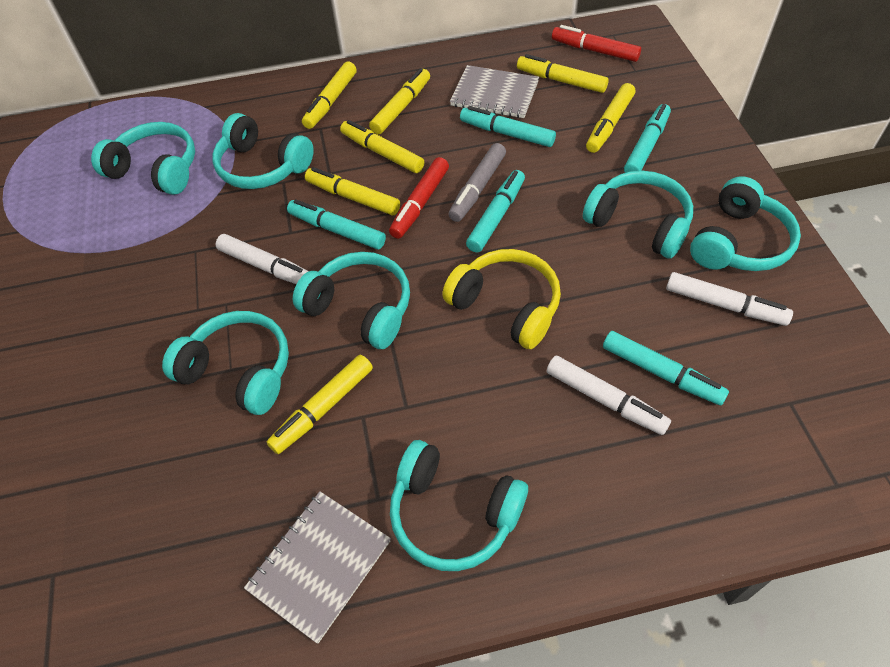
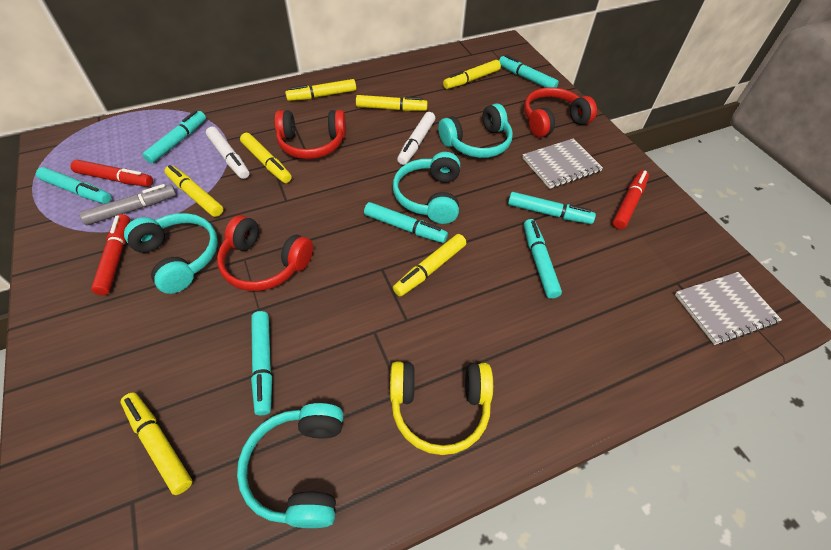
red headphones: none = 0 -> [217,215,313,291] [274,110,346,159] [524,87,597,137] = 3
red marker: [389,157,449,239] [552,25,641,62] = 2 -> [70,160,153,187] [91,214,130,295] [612,170,649,229] = 3
turquoise headphones: [91,122,195,195] [162,311,289,415] [212,113,314,189] [293,252,410,349] [390,440,528,571] [583,171,693,258] [690,176,801,271] = 7 -> [124,213,218,294] [237,403,343,528] [393,152,460,224] [438,103,513,158] = 4
turquoise marker: [287,199,386,250] [460,106,556,147] [466,170,525,253] [603,331,729,405] [624,104,671,173] = 5 -> [36,167,111,204] [142,111,206,163] [251,311,272,415] [364,202,448,243] [499,55,559,88] [508,192,596,224] [524,219,562,299] = 7
white marker: [216,234,309,284] [547,356,671,435] [666,272,793,326] = 3 -> [206,127,249,179] [397,112,435,165] = 2

